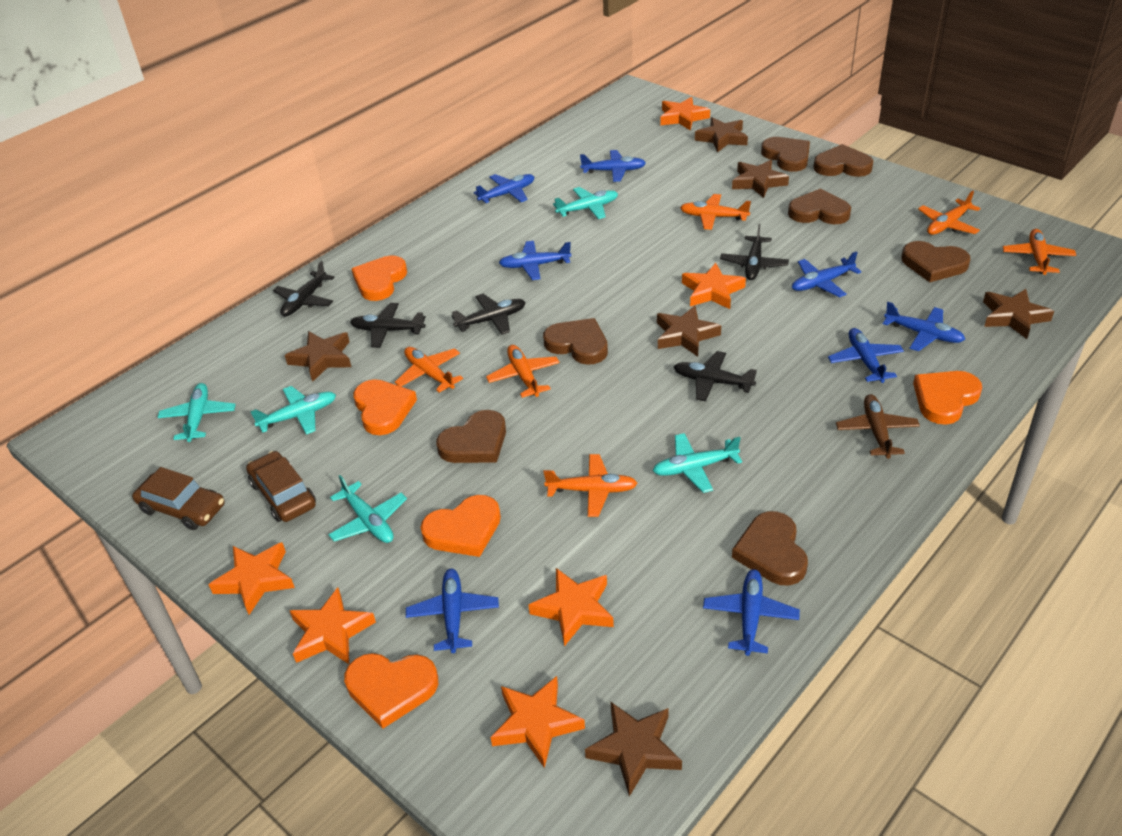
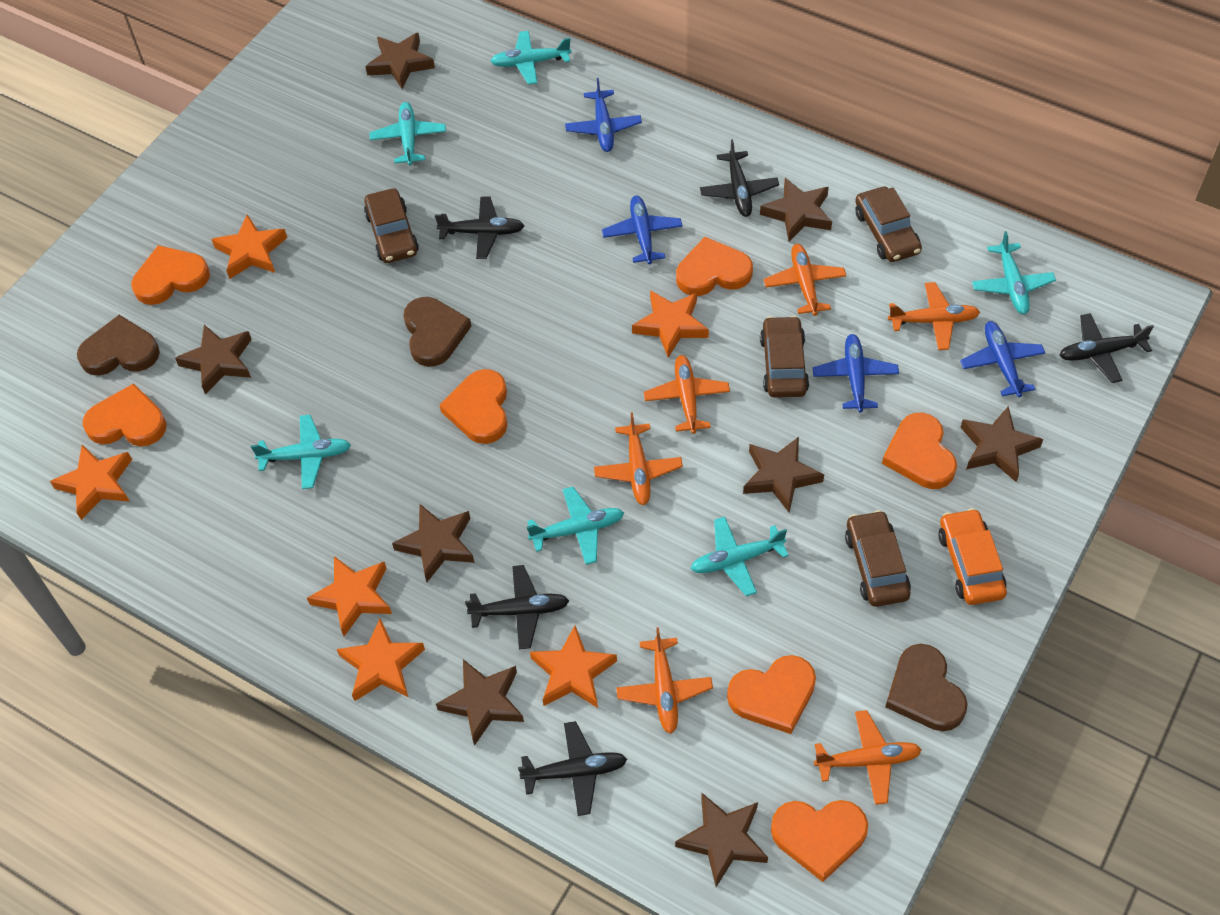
blue plane: [406,569,499,653] [474,174,534,203] [499,241,572,280] [580,150,646,182] [703,569,800,656] [792,251,861,298] [828,328,904,383] [883,302,965,351] = 8 -> [565,78,642,152] [602,196,682,264] [813,334,899,413] [960,321,1045,397] = 4
brown car: [132,467,225,530] [246,451,316,522] = 2 -> [364,188,419,263] [760,316,809,398] [845,510,911,607] [855,187,922,262] = 4
brown heart: [436,410,506,463] [543,318,608,365] [732,511,808,585] [761,137,810,172] [788,189,851,224] [813,144,873,177] [901,241,970,283] = 7 -> [77,315,160,376] [404,297,471,367] [885,644,968,731] = 3
brown plane: [836,394,920,459] = 1 -> none = 0
brown star: [285,331,351,382] [585,702,682,796] [657,306,721,357] [695,117,748,152] [732,160,789,198] [983,289,1054,339] = 6 -> [175,325,252,395] [365,33,435,89] [392,504,475,582] [436,659,524,746] [675,793,768,887] [743,437,824,513] [760,178,832,242] [960,406,1043,482] = 8
orange car: none = 0 -> [938,508,1007,605] = 1
orange heart: [344,653,438,728] [352,256,407,301] [354,379,417,435] [420,495,501,557] [913,371,982,425] = 5 -> [83,383,166,446] [131,245,210,305] [440,369,507,444] [676,237,753,296] [727,655,816,734] [771,800,868,882] [882,413,957,489] = 7
turquoise plane: [157,383,236,442] [250,386,336,434] [328,475,407,543] [553,187,618,219] [653,433,742,493] = 5 -> [251,415,351,489] [369,102,446,165] [490,31,571,85] [527,487,624,565] [691,517,789,596] [972,231,1056,314] = 6

